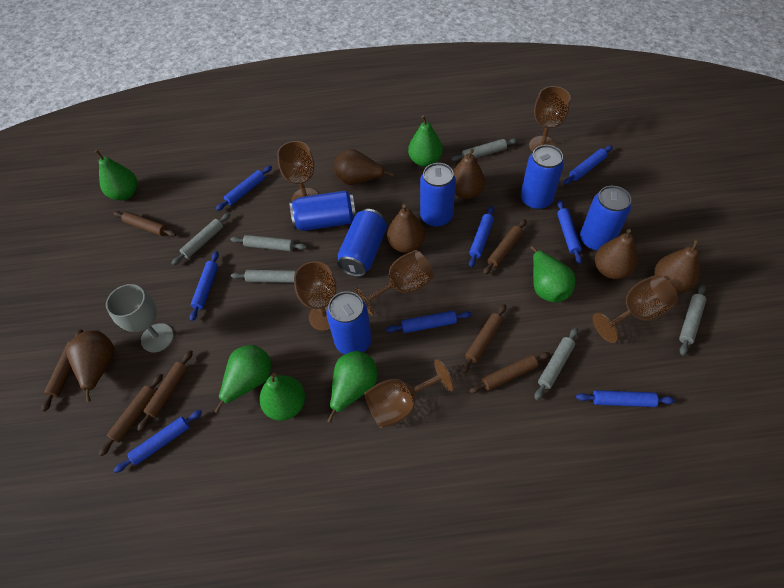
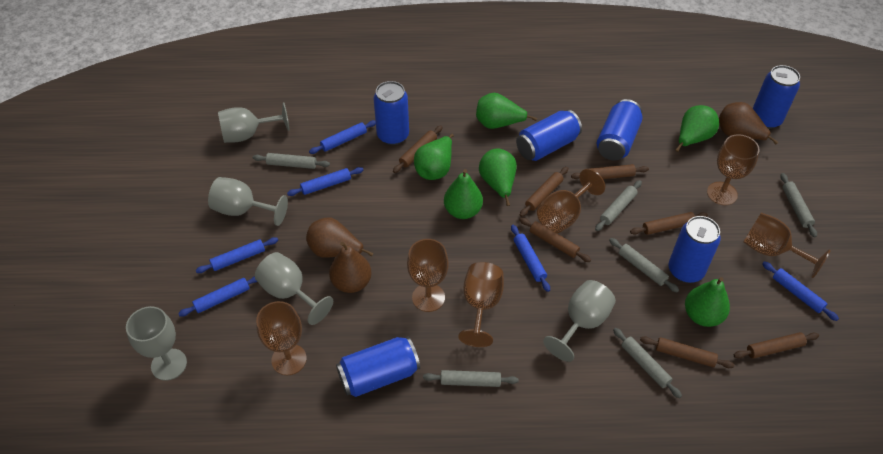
blue rolling pin: [113,410,202,473] [190,251,219,321] [216,165,272,211] [386,311,472,333] [469,206,494,268] [557,200,582,264] [563,145,613,185] [576,390,675,407] = 8 -> [178,276,257,317] [196,237,278,273] [287,167,363,196] [309,120,376,154] [511,225,550,292] [762,261,839,321] = 6
brown pear: [66,330,115,402] [334,149,394,185] [387,204,425,253] [453,149,485,199] [595,229,637,279] [655,239,700,293] = 6 -> [306,218,373,258] [329,242,372,293] [719,102,778,145] = 3
grey goblet: [106,284,174,352] = 1 -> [126,306,187,381] [208,177,288,226] [218,102,290,143] [255,252,333,325] [543,280,616,362] = 5

